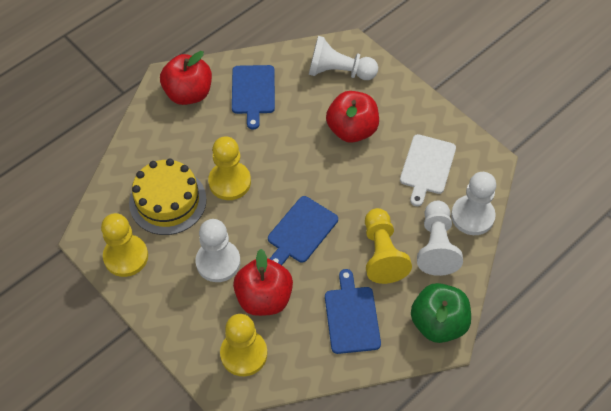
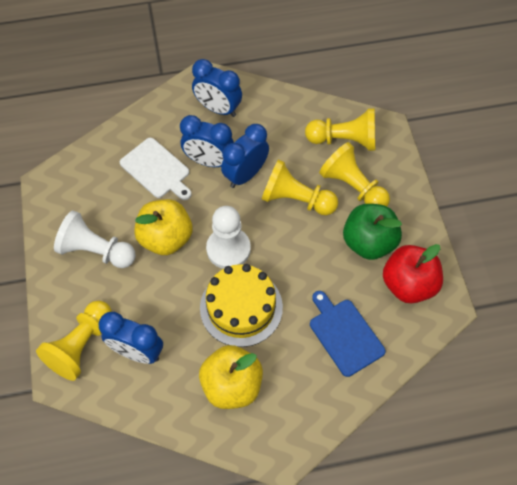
blue clock: none = 0 -> [99,312,163,364] [180,115,234,167] [192,59,242,117] [221,124,269,188] = 4
blue cutting board: [232,65,275,130] [268,196,338,265] [325,269,381,354] = 3 -> [310,291,386,377] = 1
red apple: [160,51,212,105] [233,249,293,316] [326,91,379,143] = 3 -> [383,244,443,303] = 1
white pawn: [196,219,240,282] [309,36,378,80] [417,201,463,276] [451,172,496,235] = 4 -> [54,210,136,268] [206,206,251,269] = 2
yellow apple: none = 0 -> [134,199,192,255] [199,345,263,409] = 2

